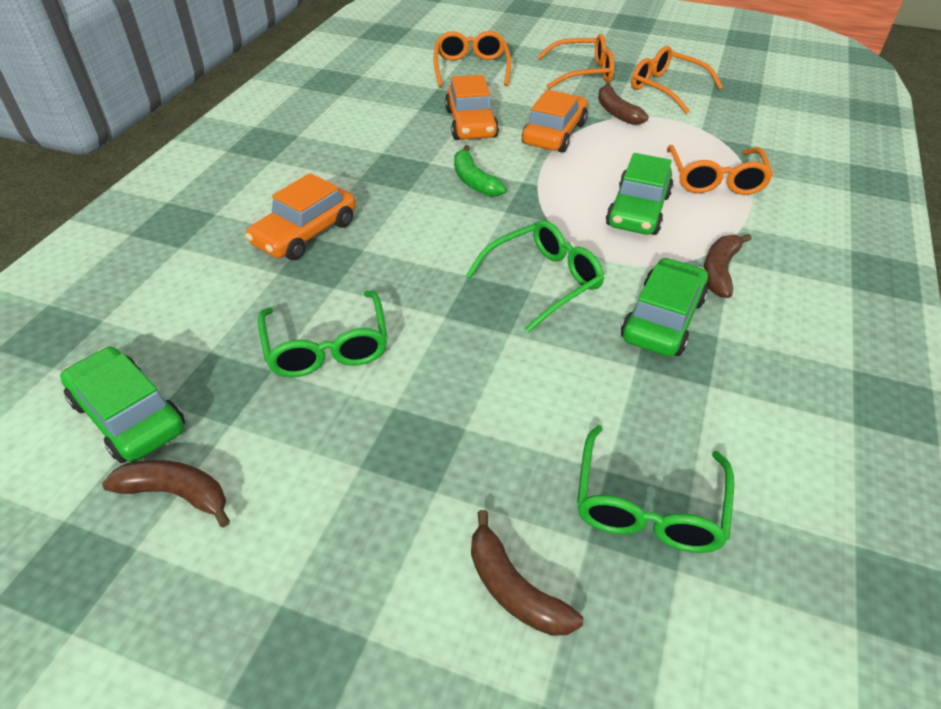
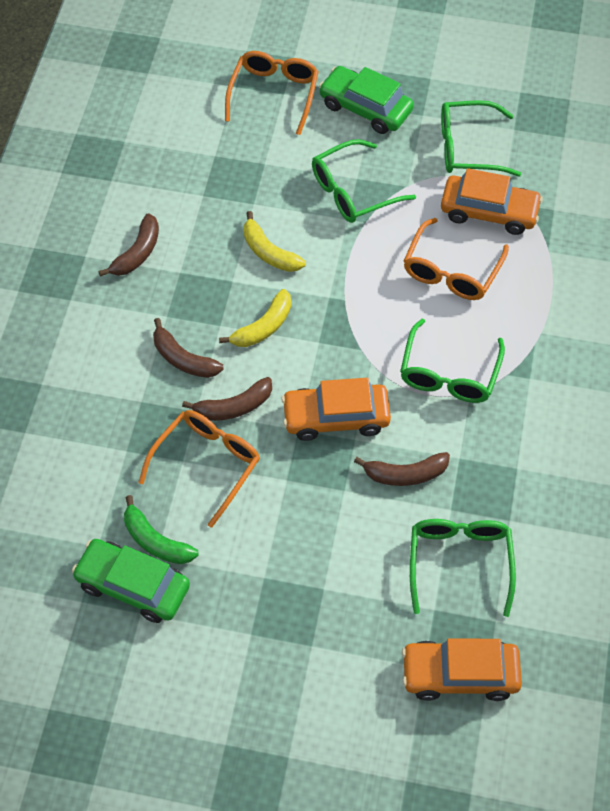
green car: [60,347,185,463] [606,153,674,235] [621,258,708,357] = 3 -> [72,539,190,623] [319,66,414,134] = 2
green glasses: [258,291,388,377] [466,220,604,333] [577,425,734,553] = 3 -> [312,139,416,223] [400,319,505,403] [410,519,516,617] [441,100,521,177] = 4
orange glasses: [434,31,511,87] [537,34,614,89] [631,46,723,114] [667,145,773,195] = 4 -> [138,410,260,528] [225,51,319,135] [404,218,509,300] = 3
yellow banana: none = 0 -> [219,289,291,347] [244,211,306,272] = 2

